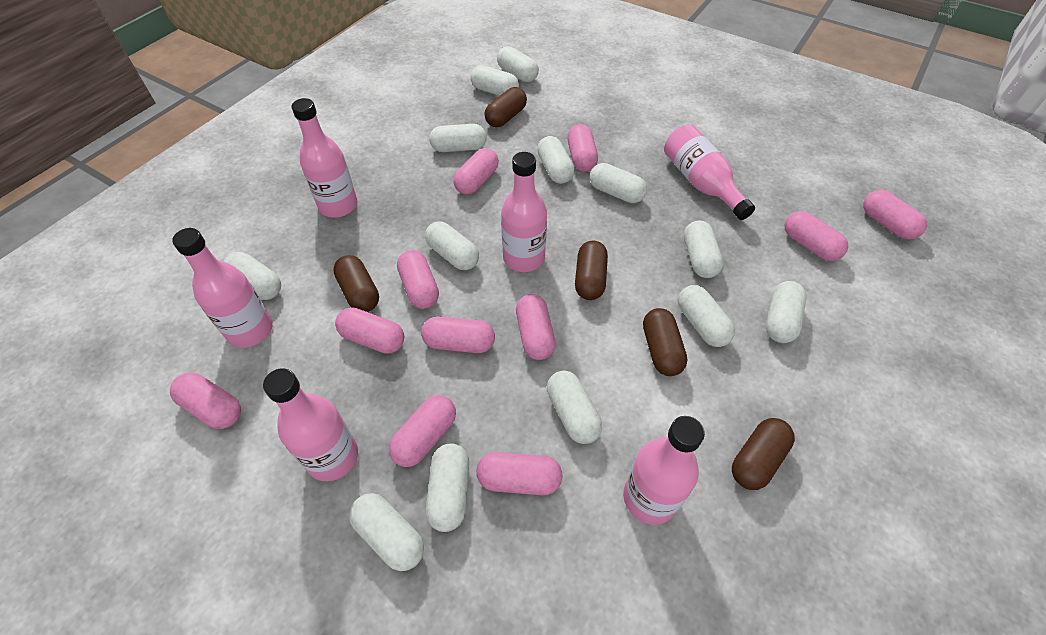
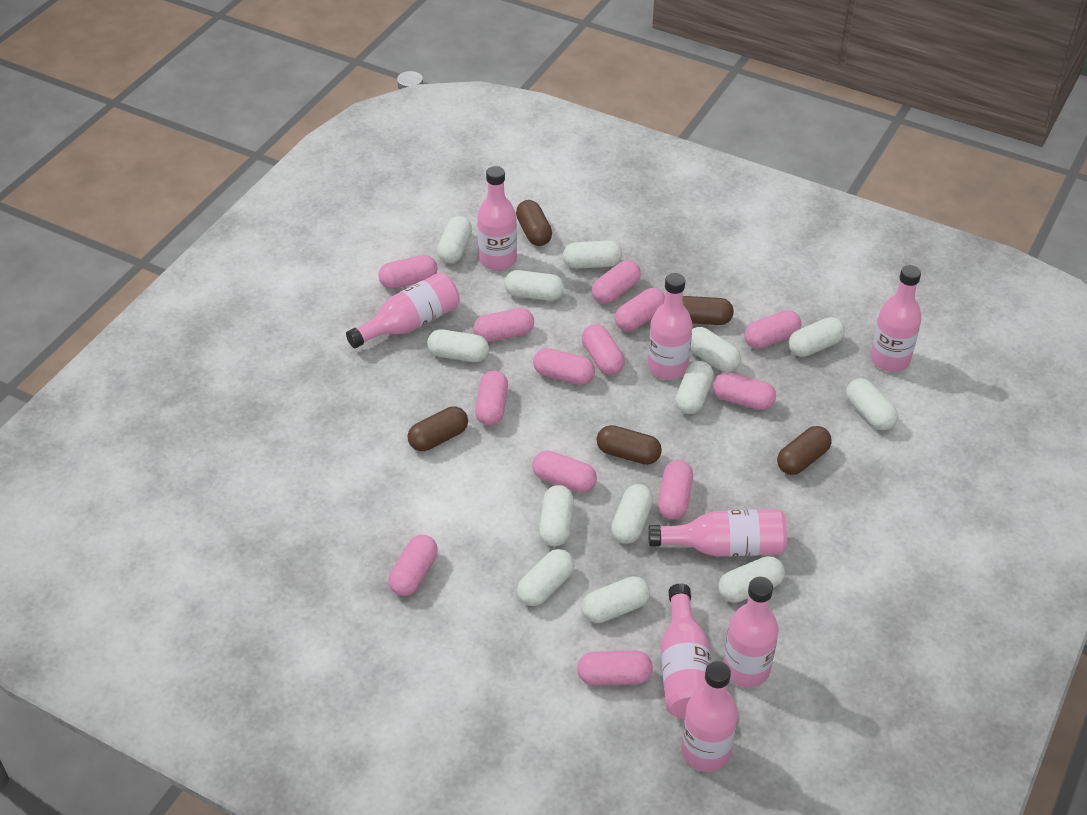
pink bottle: [172,228,273,348] [263,368,358,481] [292,98,358,218] [501,152,547,272] [623,416,705,525] [664,124,755,220] = 6 -> [346,272,460,348] [477,166,517,271] [648,273,692,380] [648,509,787,556] [661,584,711,719] [681,661,738,772] [723,577,779,687] [870,265,922,372] = 8
pink capsule: [170,373,241,429] [335,307,404,354] [389,395,456,467] [397,250,439,309] [421,316,495,353] [453,148,499,195] [476,452,563,495] [516,294,556,360] [567,124,598,172] [785,211,849,261] [863,190,927,240] = 11 -> [378,255,438,289] [388,535,438,596] [473,308,534,342] [475,370,508,426] [532,451,597,493] [533,348,595,385] [577,651,653,686] [582,324,625,375] [592,260,641,304] [615,288,665,331] [658,460,693,520] [713,372,776,410] [744,310,802,349] = 13

